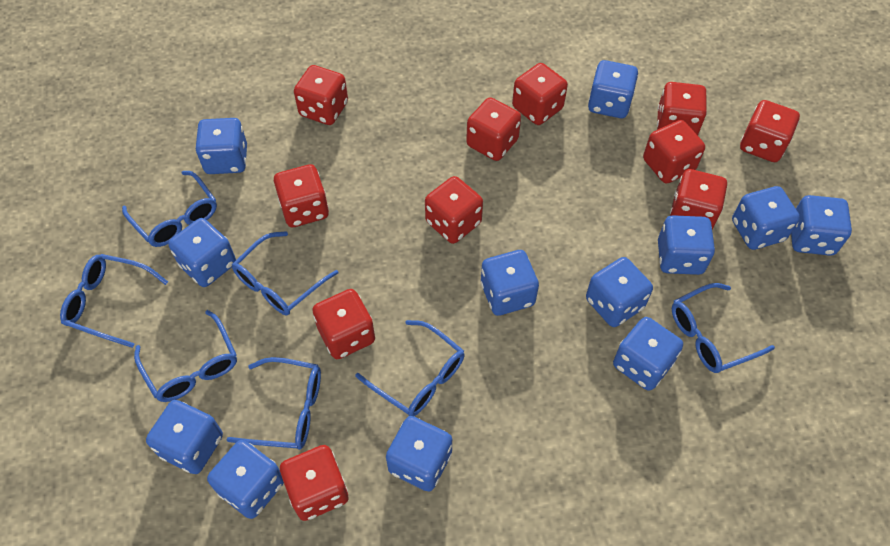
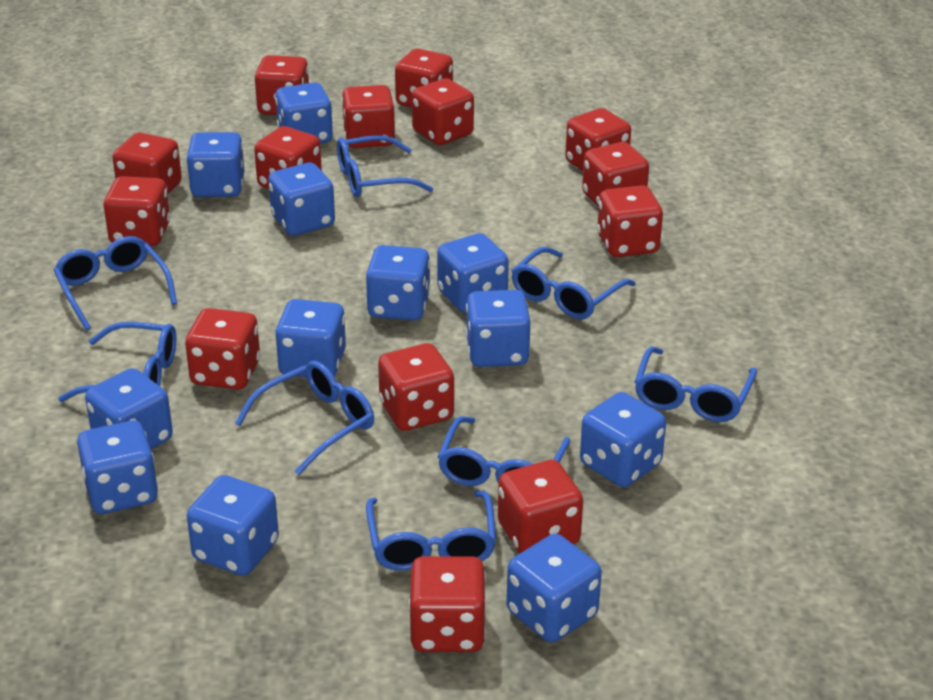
blue glasses: [60,254,168,348] [122,171,217,247] [134,310,237,402] [227,357,321,450] [232,231,338,315] [355,320,464,416] [672,283,775,373] = 7 -> [54,236,177,330] [58,322,177,402] [235,360,374,475] [337,135,433,197] [366,490,496,571] [438,416,570,486] [512,247,636,319] [635,347,757,422] = 8
red dice: [274,164,329,227] [280,445,349,521] [294,65,348,125] [312,289,375,359] [425,176,483,244] [466,97,521,161] [512,63,568,125] [643,120,705,184] [657,82,707,135] [670,169,727,229] [740,100,800,162] = 11 -> [104,176,170,246] [112,133,182,195] [185,308,260,390] [254,126,322,189] [255,55,309,115] [342,85,396,148] [378,343,454,431] [395,49,453,108] [409,556,486,652] [412,78,474,145] [498,460,583,554] [565,108,631,171] [582,142,649,207] [597,185,663,257] = 14

